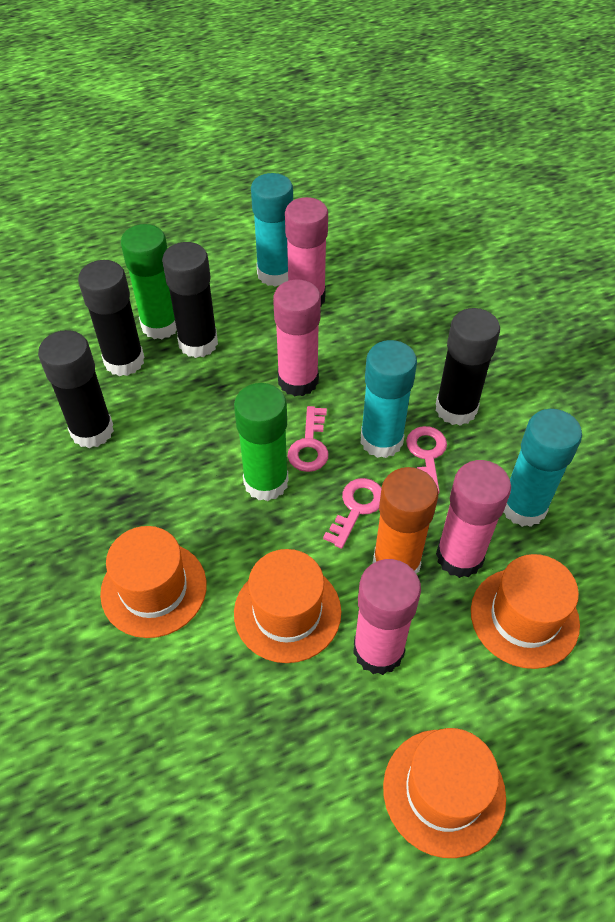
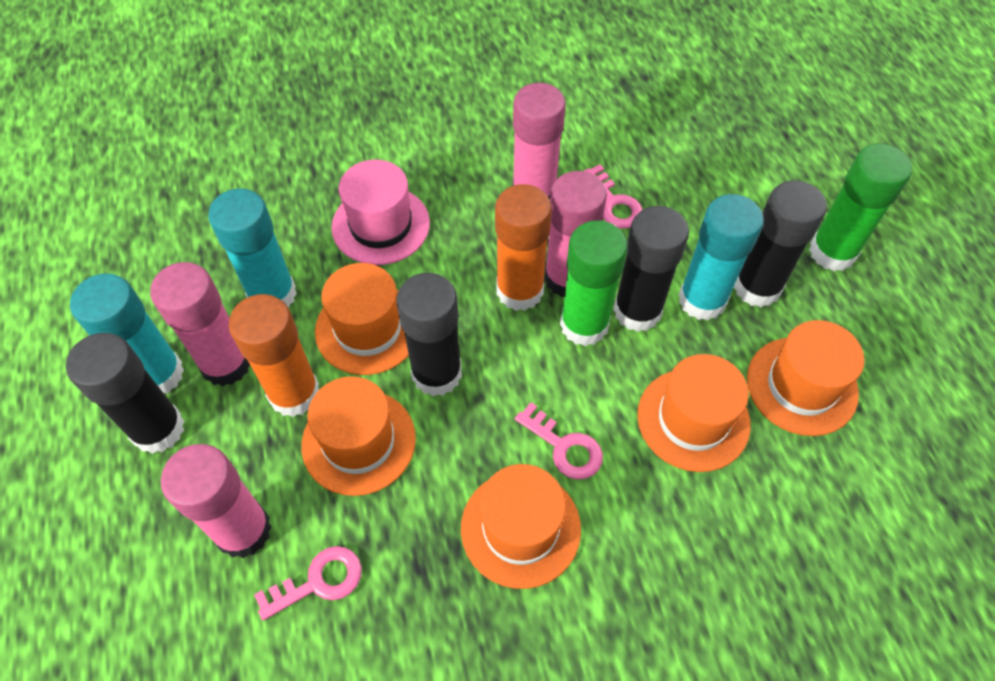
orange glue stick: [373,467,438,574] = 1 -> [229,294,319,417] [495,184,552,311] = 2
orange hat: [100,526,207,638] [234,549,341,663] [383,728,506,858] [471,554,580,669] = 4 -> [301,376,416,496] [315,263,409,375] [461,464,581,589] [637,354,751,472] [747,320,865,436] = 5
pink hat: none = 0 -> [331,160,430,265] = 1

